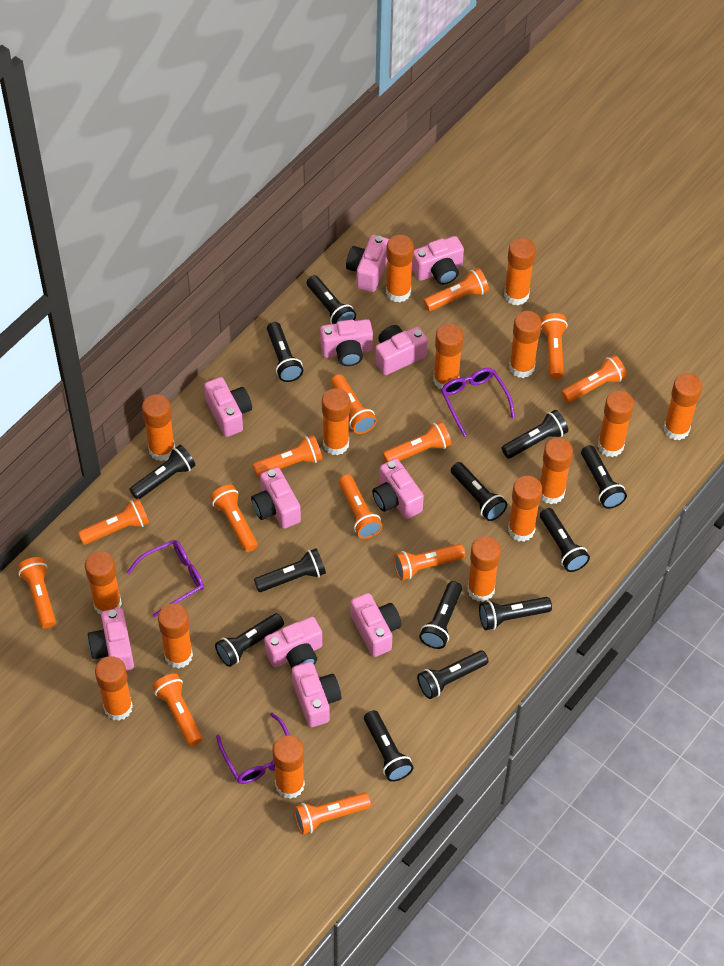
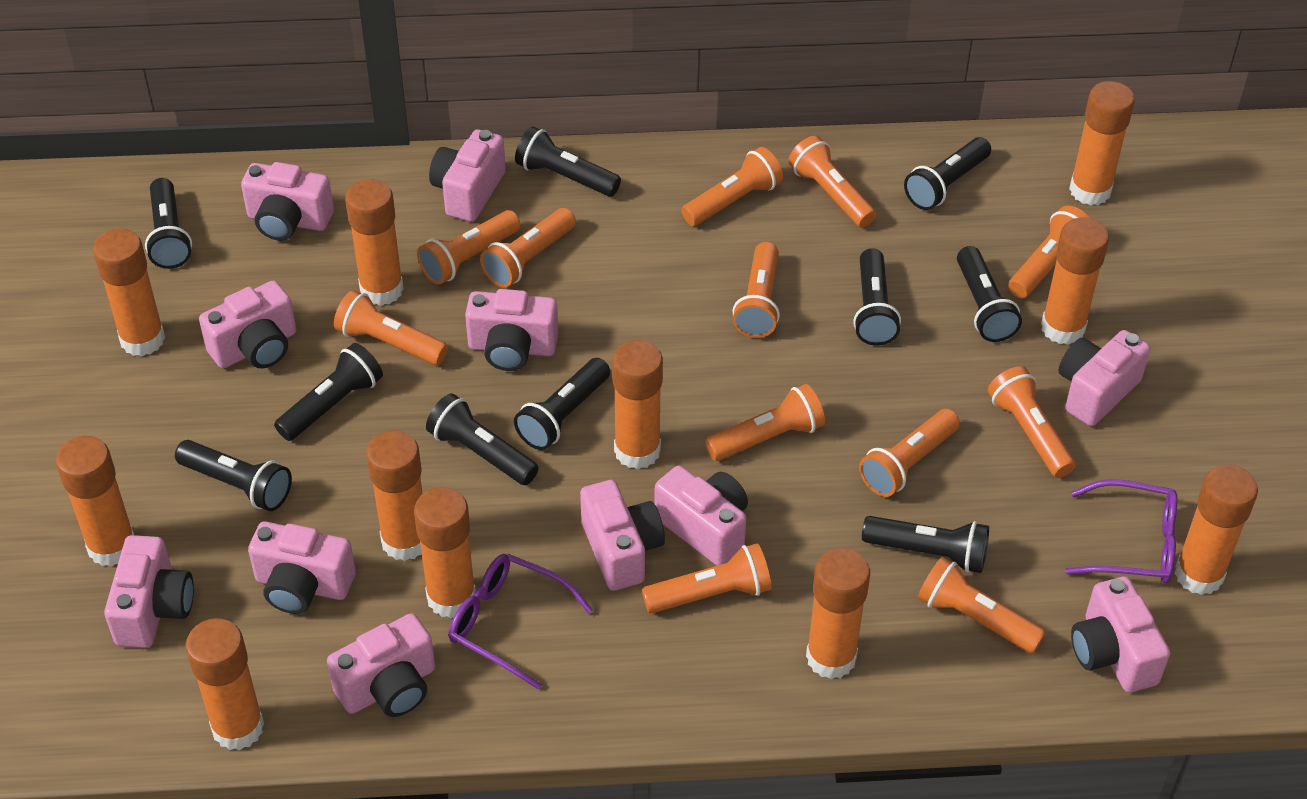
black flashlight: [129,445,195,499] [215,613,284,667] [254,548,326,592] [267,322,303,382] [306,275,356,324] [364,710,414,782] [417,650,489,699] [419,581,462,649] [451,462,507,521] [479,597,552,630] [502,410,568,459] [540,508,590,572] [581,445,627,509] = 13 -> [145,178,192,269] [175,440,292,511] [274,343,383,441] [426,393,539,485] [514,358,610,450] [515,126,621,197] [853,248,901,346] [862,516,989,573] [904,137,991,210] [957,246,1022,342] = 10
orange flashlight: [18,557,56,629] [78,498,149,545] [152,673,202,746] [210,485,258,552] [253,435,323,477] [294,792,371,835] [331,374,377,434] [339,475,383,539] [383,421,452,462] [394,544,465,580] [423,268,489,311] [541,313,568,379] [561,355,627,403] = 13 -> [334,290,448,365] [417,210,521,285] [480,208,576,288] [642,543,772,613] [681,147,783,226] [705,384,825,461] [732,242,780,338] [788,136,876,228] [859,409,960,497] [918,557,1046,653] [988,366,1076,478] [1008,206,1090,298] = 12
orange glue stick: [85,551,122,614] [95,656,133,721] [142,394,175,461] [158,603,193,669] [273,735,305,799] [322,388,350,455] [386,235,414,302] [433,324,464,389] [467,536,501,602] [504,238,536,305] [508,476,542,542] [509,311,542,378] [540,438,573,504] [598,390,634,457] [664,373,702,440] = 15 -> [56,436,134,567] [93,228,165,356] [185,618,264,750] [345,179,404,306] [366,430,423,561] [414,487,476,618] [612,340,663,469] [806,548,870,679] [1041,218,1109,345] [1069,81,1135,206] [1174,464,1258,595] = 11
purple glasses: [127,540,204,618] [216,713,290,784] [441,368,515,437] = 3 -> [449,554,593,690] [1065,479,1177,583] = 2

